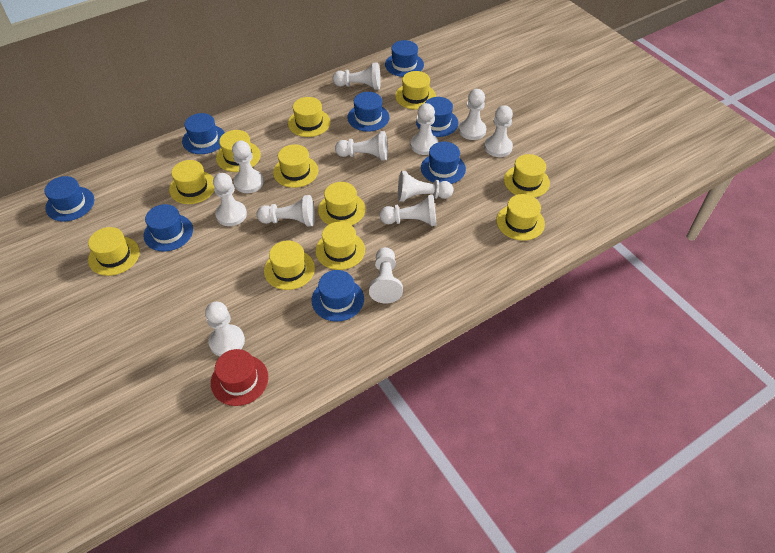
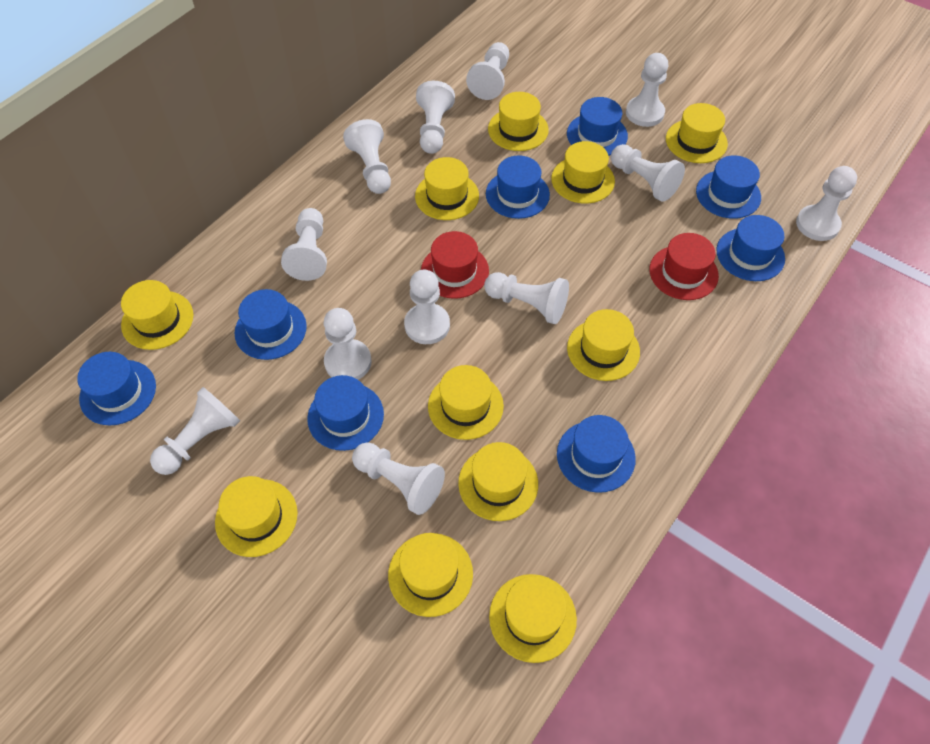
red hat: [211,349,268,406] = 1 -> [421,231,489,299] [649,233,719,300] = 2

